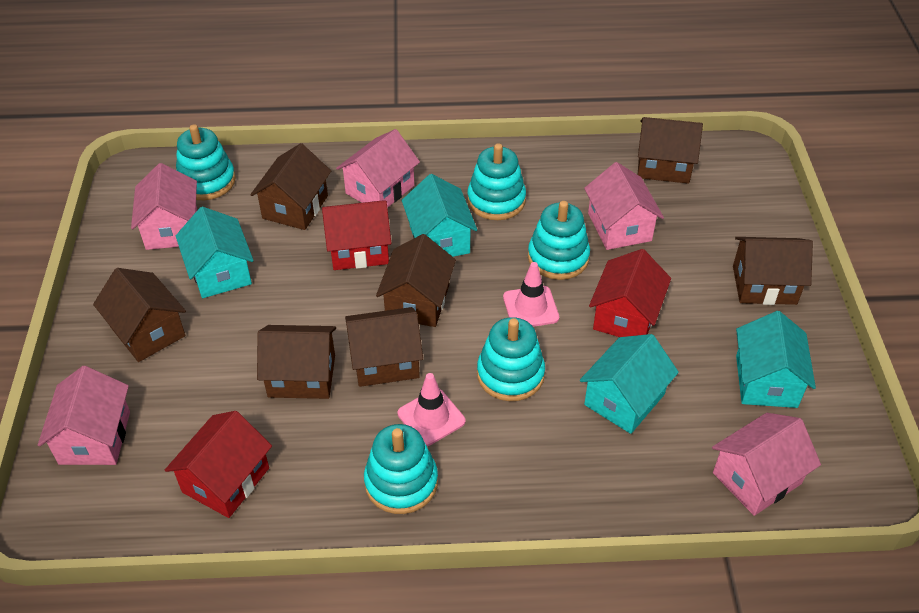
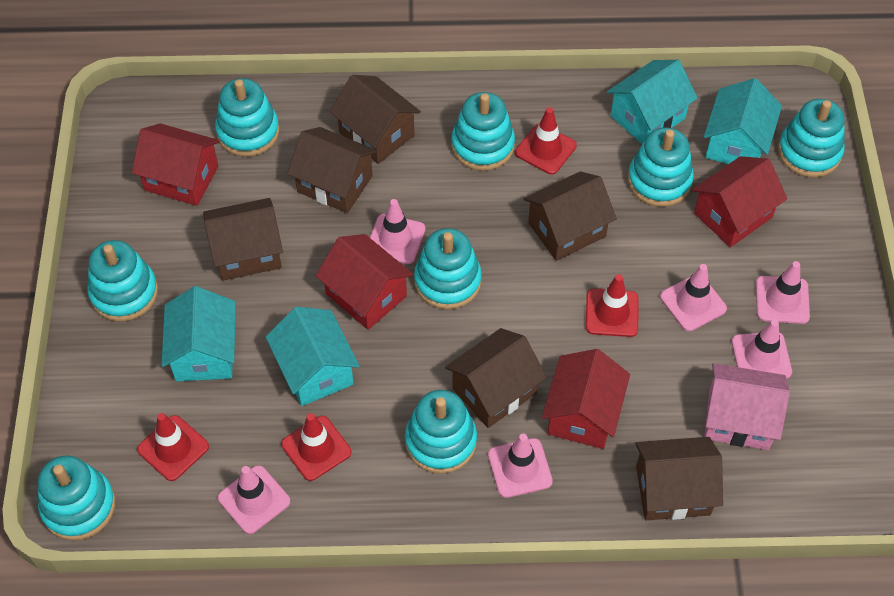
brown house: [93,268,186,362] [250,143,331,230] [257,325,336,399] [345,307,423,387] [376,234,456,327] [638,117,703,184] [733,237,813,305] = 7 -> [203,198,283,281] [287,127,377,213] [330,75,421,164] [445,328,547,428] [524,171,617,261] [635,437,723,520] = 6
pink house: [38,366,130,465] [131,163,197,250] [336,129,420,208] [584,162,664,250] [712,413,821,516] = 5 -> [704,363,790,450] = 1
pink traffic cone: [398,373,466,446] [503,262,559,327] = 2 -> [218,465,290,534] [370,199,426,264] [488,434,553,498] [660,264,727,331] [732,319,792,379] [756,261,810,324] = 6
red house: [165,411,272,518] [322,200,391,270] [589,249,671,337] = 3 -> [132,123,220,206] [315,234,414,330] [542,349,630,449] [692,156,787,247] = 4
red traffic cone: none = 0 -> [137,413,209,481] [281,413,352,481] [515,107,577,174] [586,274,639,337] = 4
turquoise stacking toy: [176,124,236,200] [364,424,438,514] [467,143,526,220] [477,317,545,401] [528,201,590,280] = 5 -> [38,456,116,541] [88,240,158,321] [215,78,279,157] [405,390,477,474] [414,228,482,309] [451,92,515,171] [628,128,694,207] [778,99,845,177] = 8

